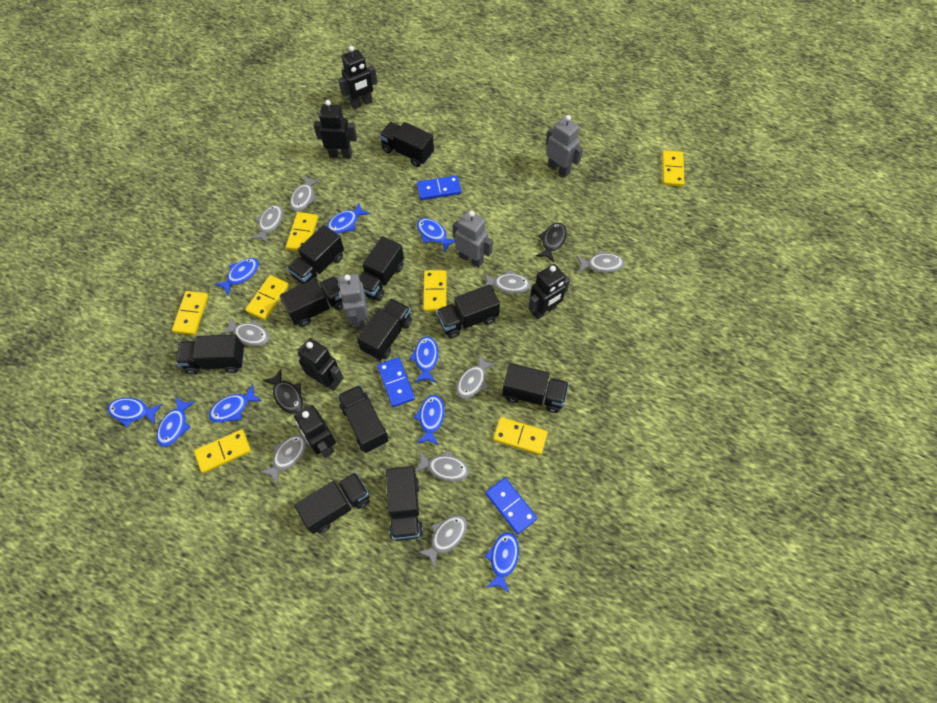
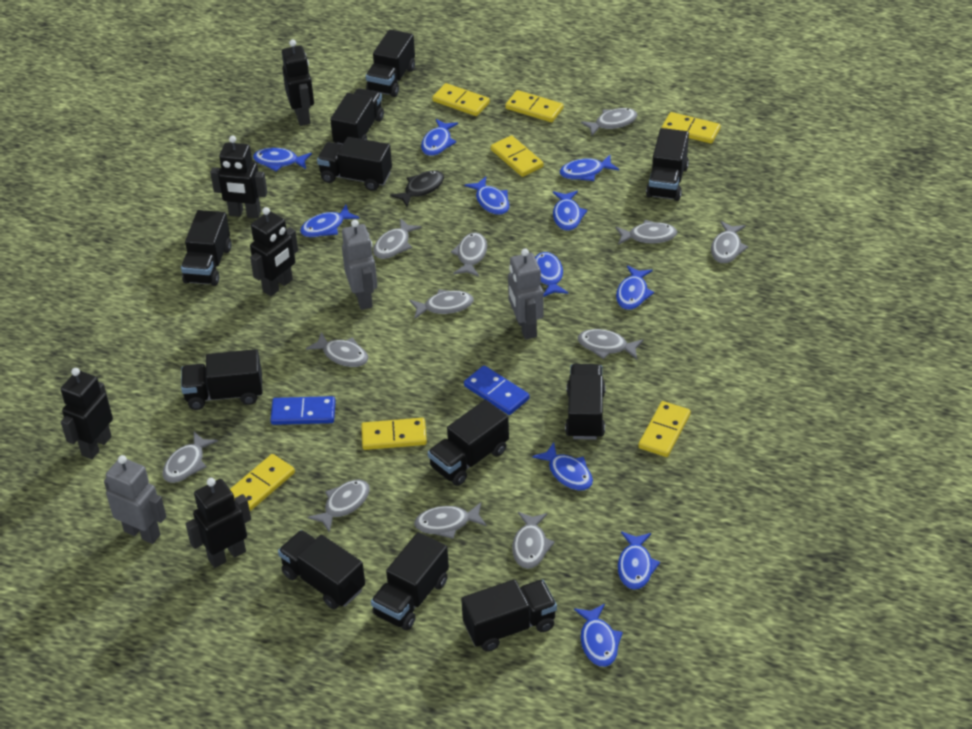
black fish: [263,369,303,414] [536,223,567,262] = 2 -> [390,170,444,207] = 1
blue domino: [377,357,415,407] [417,175,461,200] [485,478,537,534] = 3 -> [270,396,336,425] [464,365,530,415] = 2
blue fish: [108,398,162,427] [156,396,195,447] [209,384,261,423] [215,258,259,296] [327,202,370,234] [409,336,439,382] [413,395,445,446] [417,218,455,252] [485,532,519,593] = 9 -> [253,148,312,172] [300,205,360,237] [421,119,458,156] [465,177,510,215] [532,442,593,490] [535,252,568,297] [553,191,588,231] [560,154,619,181] [574,604,623,667] [616,265,654,310] [618,532,660,590] = 11
grey fish: [220,317,270,346] [251,205,283,244] [260,435,307,485] [290,175,321,212] [415,450,469,482] [418,515,467,568] [456,354,497,399] [484,269,531,294] [576,250,624,273] = 9 -> [162,432,218,483] [306,332,368,367] [308,480,370,533] [373,218,422,259] [410,289,474,319] [414,502,487,539] [451,232,487,277] [512,512,555,569] [578,329,644,359] [581,108,637,136] [616,220,677,245] [711,221,748,263] = 12

